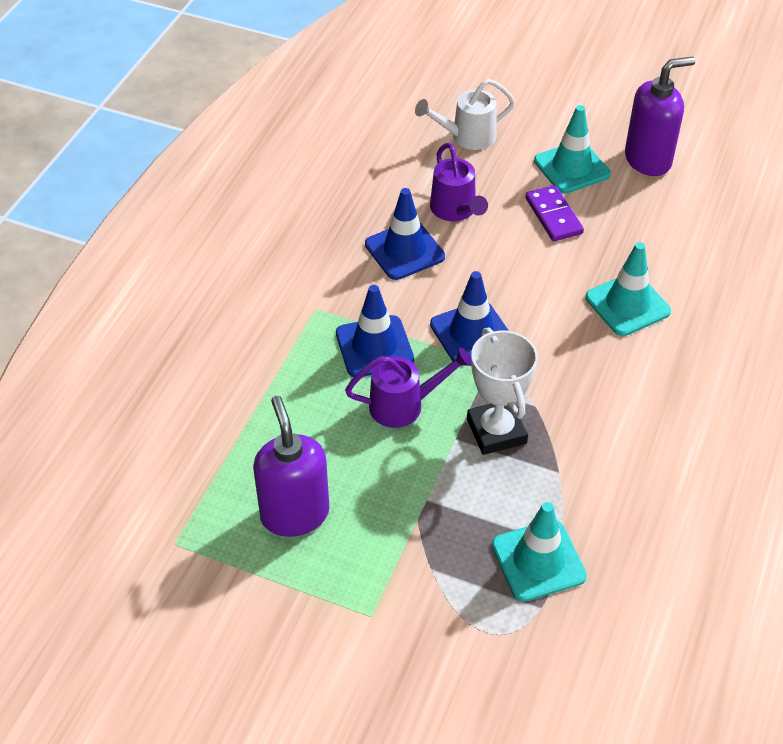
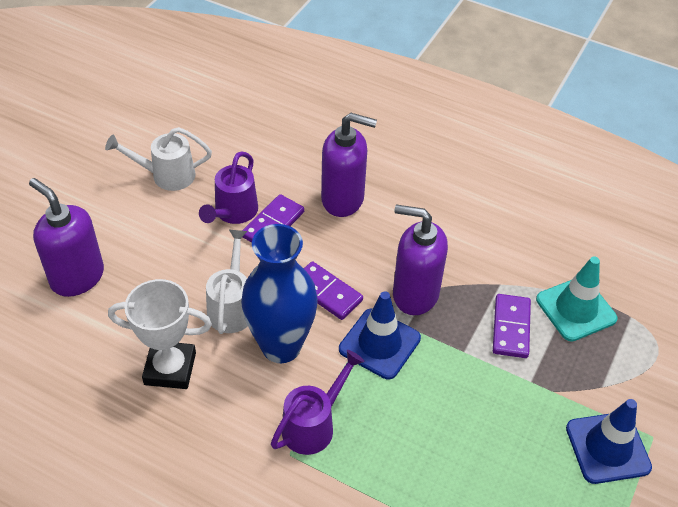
blue traffic cone: [336,285,414,377] [365,188,445,280] [430,271,509,366] = 3 -> [339,291,421,379] [566,399,652,484] = 2
blue vase: none = 0 -> [241,224,318,363] = 1
purple domino: [525,185,584,241] = 1 -> [242,194,304,243] [304,261,363,320] [493,294,531,358] = 3
purple soap dispenser: [253,396,329,537] [625,57,695,176] = 2 -> [29,178,104,297] [321,113,377,217] [393,205,448,315] = 3
turquoise traffic cone: [492,502,587,602] [534,105,611,193] [585,242,671,336] = 3 -> [536,256,617,341] = 1
white watering can: [415,79,515,150] = 1 -> [105,127,212,191] [206,229,248,334] = 2

